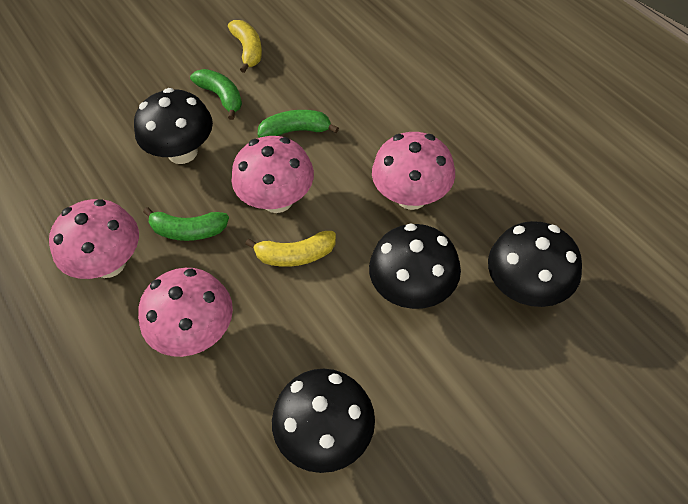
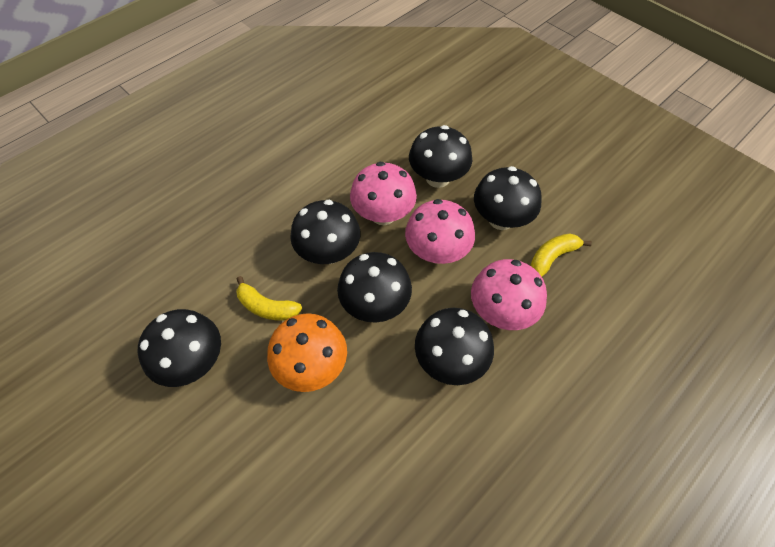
black mushroom: [134,88,213,164] [272,369,375,473] [369,224,461,309] [488,221,582,307] = 4 -> [138,309,221,387] [290,200,360,264] [337,252,412,322] [409,125,472,188] [415,308,494,385] [474,166,542,230] = 6
green banana: [143,207,229,241] [190,69,242,120] [257,110,339,138] = 3 -> none = 0
orange mushroom: none = 0 -> [267,313,347,392] = 1
pink mushroom: [49,199,139,279] [138,268,233,357] [231,136,314,213] [372,132,455,210] = 4 -> [350,162,417,225] [405,199,475,264] [471,259,547,330] = 3

